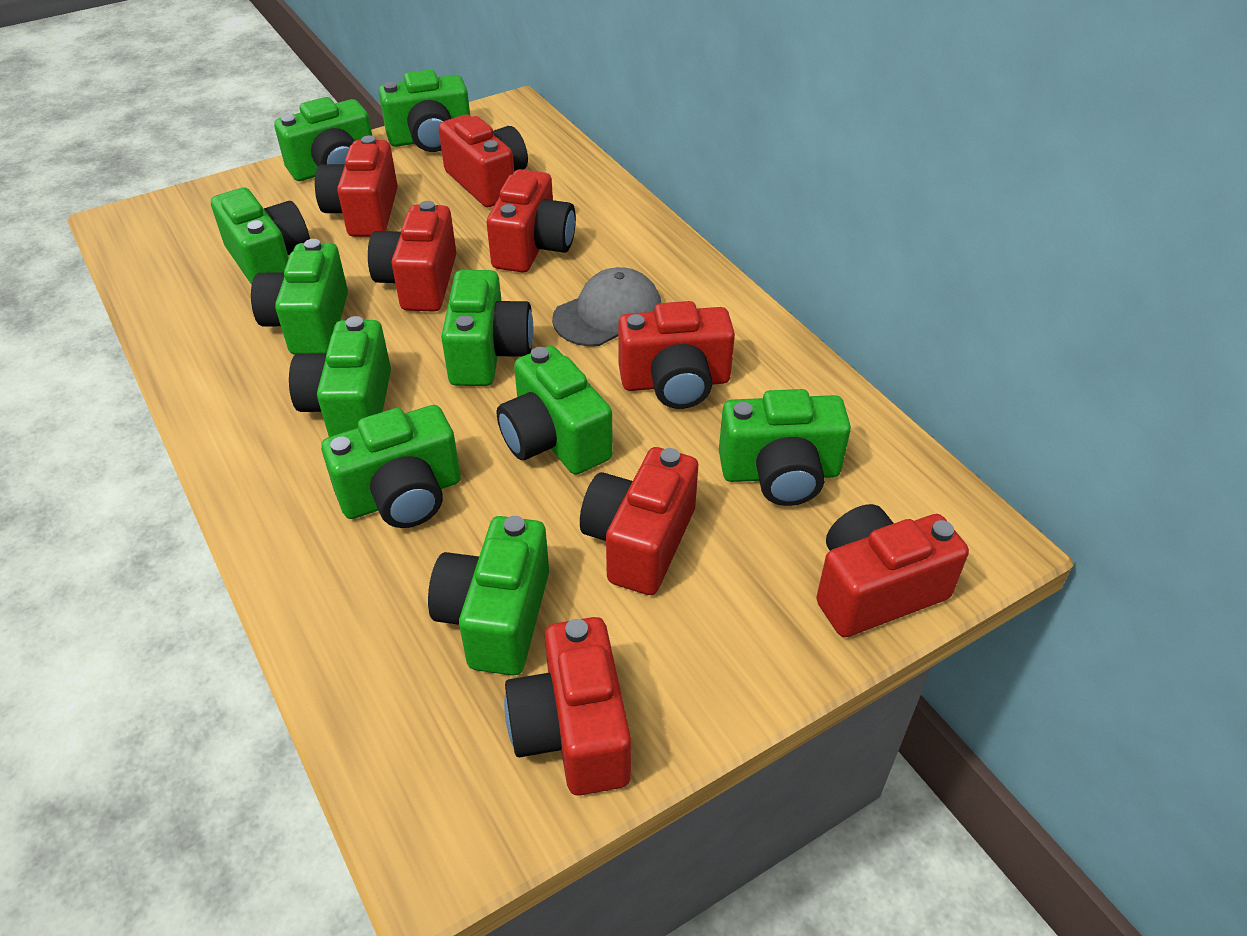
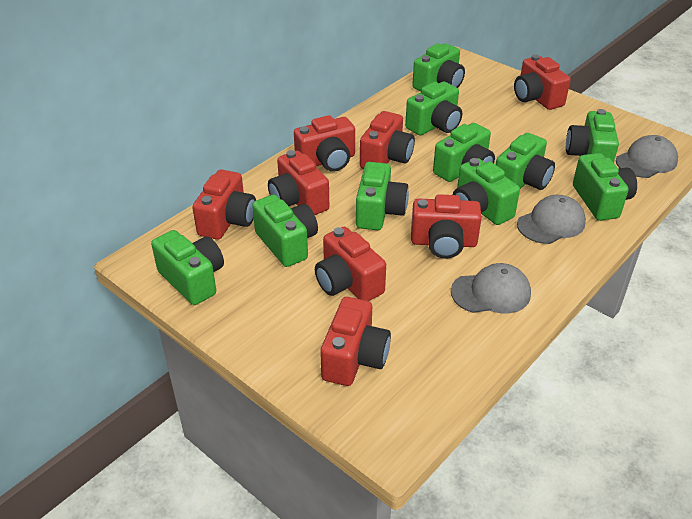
grey cap: [552,267,661,346] = 1 -> [451,263,531,313] [517,195,586,244] [616,135,678,178] = 3

